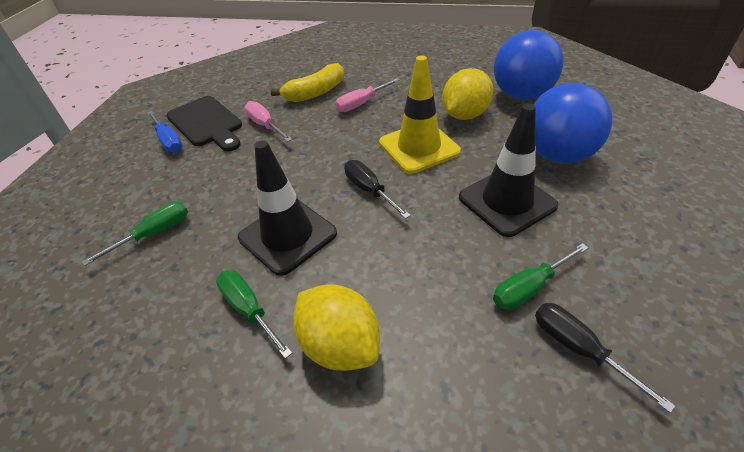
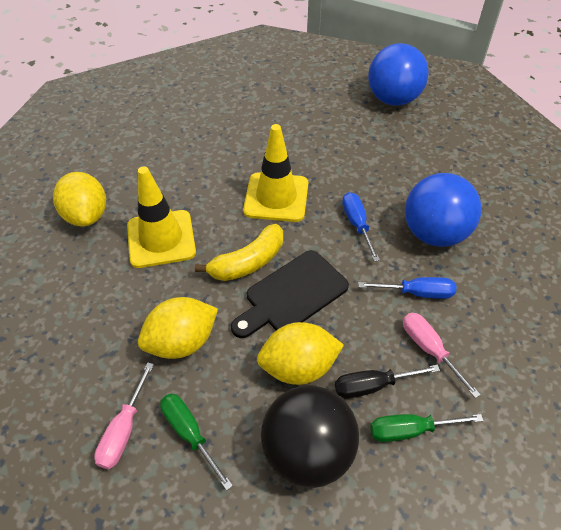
black ball: none = 0 -> [261,386,359,488] = 1
black screwdriver: [344,160,411,219] [535,303,675,413] = 2 -> [335,364,440,399] = 1
black traffic cone: [238,140,337,276] [459,103,558,237] = 2 -> none = 0
blue screwdriver: [147,111,182,153] = 1 -> [342,192,380,262] [358,277,456,299] = 2
green screwdriver: [82,202,188,266] [216,270,292,359] [493,243,588,310] = 3 -> [160,394,233,491] [370,414,484,442] = 2
yellow lemon: [293,284,380,371] [442,68,493,120] = 2 -> [53,172,106,226] [138,297,218,359] [257,322,344,385] = 3
yellow traffic cone: [379,55,461,174] = 1 -> [127,167,196,268] [243,124,308,222] = 2

